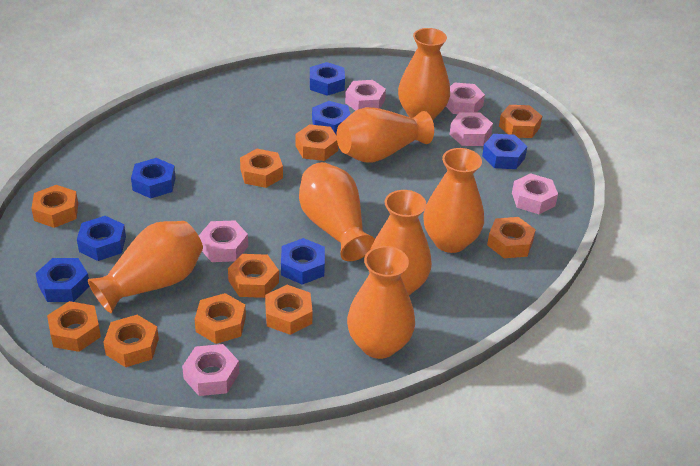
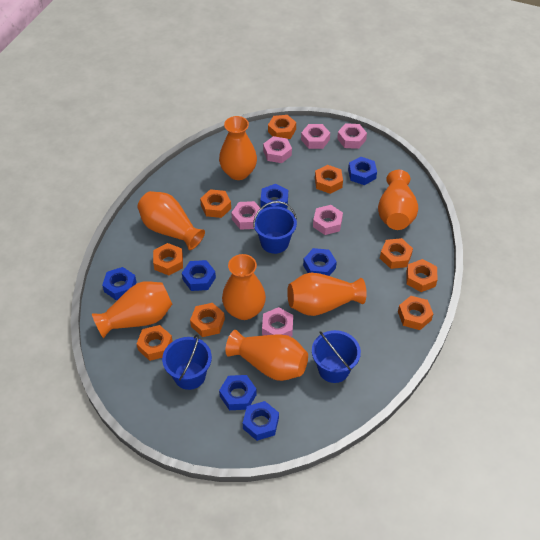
blue bucket: none = 0 -> [162,334,212,390] [253,201,297,254] [312,330,361,383] = 3
orange nut: [31,185,78,228] [47,301,101,352] [103,315,159,367] [195,293,246,344] [228,254,279,298] [240,149,283,188] [265,285,313,335] [295,124,338,161] [487,217,536,258] [499,105,542,138] = 10 -> [136,325,173,361] [153,243,183,276] [190,303,225,337] [200,189,231,218] [268,115,296,139] [315,165,343,194] [380,238,413,269] [398,296,433,330] [406,259,438,292] = 9

